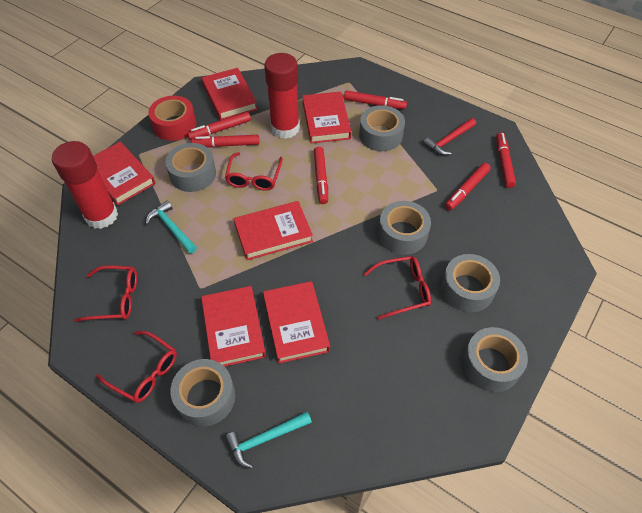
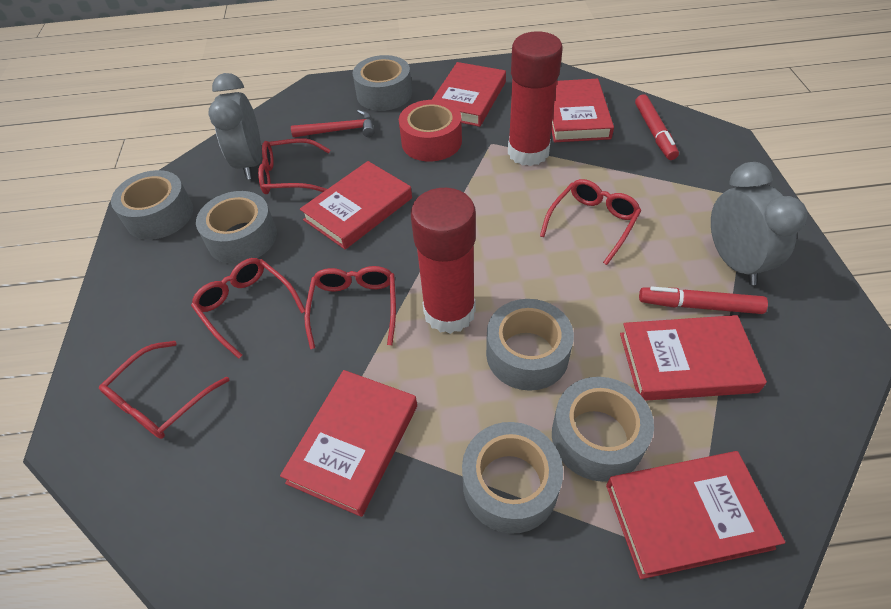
grey clock: none = 0 -> [208,73,261,180] [711,162,808,285] = 2
red glasses: [74,266,137,322] [96,331,177,403] [225,152,283,191] [364,256,431,320] = 4 -> [99,341,229,439] [191,258,305,359] [258,138,330,194] [304,266,396,349] [540,179,641,265] = 5
red marker: [187,112,251,140] [191,135,259,147] [314,147,328,204] [344,90,407,109] [445,163,491,210] [496,132,516,188] = 6 -> [635,94,679,160] [639,287,768,314] = 2
turquoise hammer: [146,201,197,254] [225,412,312,469] = 2 -> none = 0

